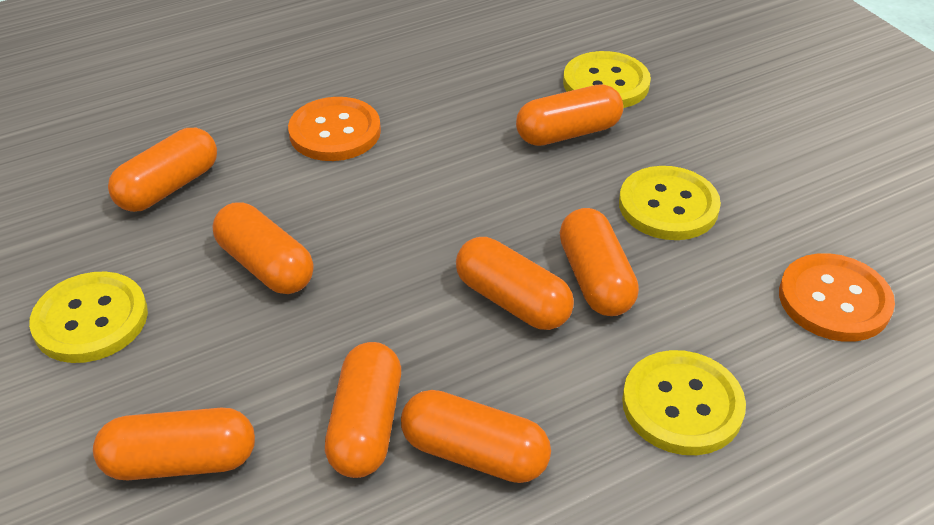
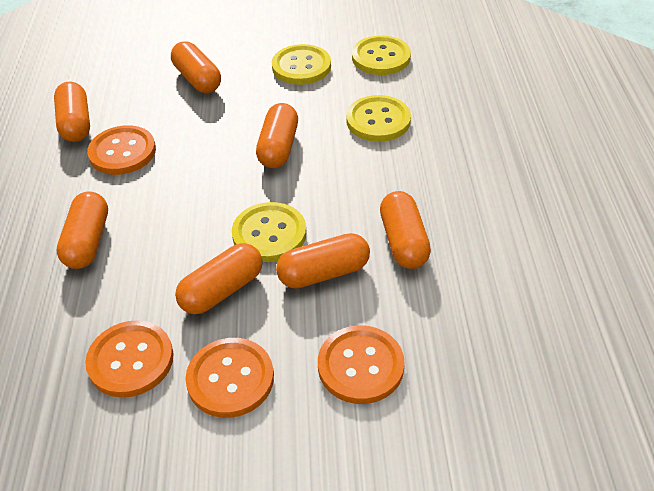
orange button: [288,97,381,161] [779,253,895,342] = 2 -> [85,320,174,398] [87,125,156,175] [186,338,274,418] [318,325,405,404] = 4
orange capsule: [93,408,255,480] [108,128,217,212] [213,202,314,294] [325,342,401,478] [401,390,551,483] [456,237,574,330] [516,84,623,146] [560,208,639,316] = 8 -> [54,82,90,142] [56,192,108,269] [171,41,221,93] [175,243,262,314] [256,103,298,168] [276,233,370,288] [380,191,431,269] = 7

